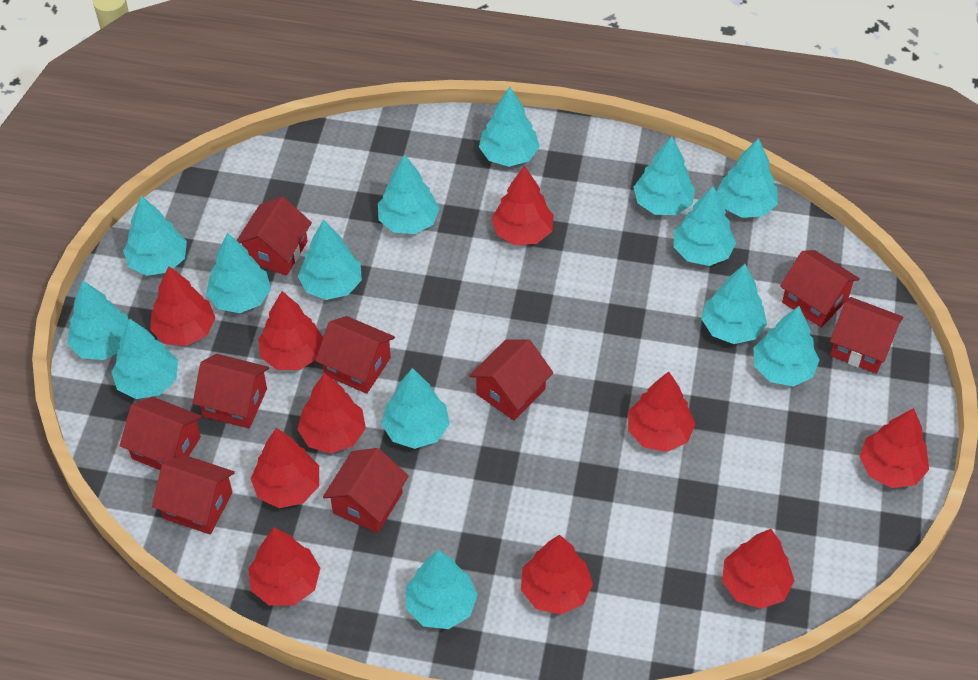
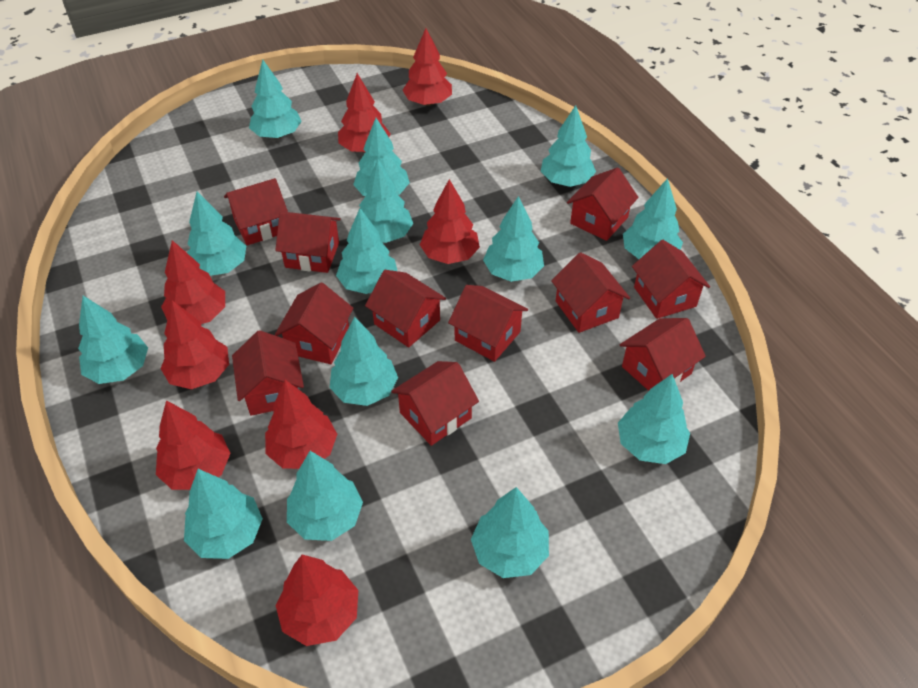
red house: [120,397,203,470] [152,454,235,534] [193,354,269,428] [237,197,312,276] [316,316,395,394] [323,448,409,533] [469,339,553,421] [780,250,860,328] [830,297,903,374] = 9 -> [224,178,288,245] [232,330,304,416] [275,212,341,273] [275,283,353,364] [365,270,446,347] [391,361,479,446] [448,285,528,362] [551,252,630,333] [567,167,639,241] [620,318,706,391] [632,240,710,319] = 11
red tree: [150,266,216,346] [248,527,320,606] [251,428,319,508] [258,291,323,370] [297,373,366,454] [491,166,554,245] [521,535,593,615] [628,371,695,452] [722,529,794,609] [860,408,929,488] = 10 -> [156,400,231,490] [160,300,229,389] [161,240,225,324] [265,380,337,469] [276,554,358,646] [338,73,390,153] [402,28,452,106] [420,179,480,264] = 8

